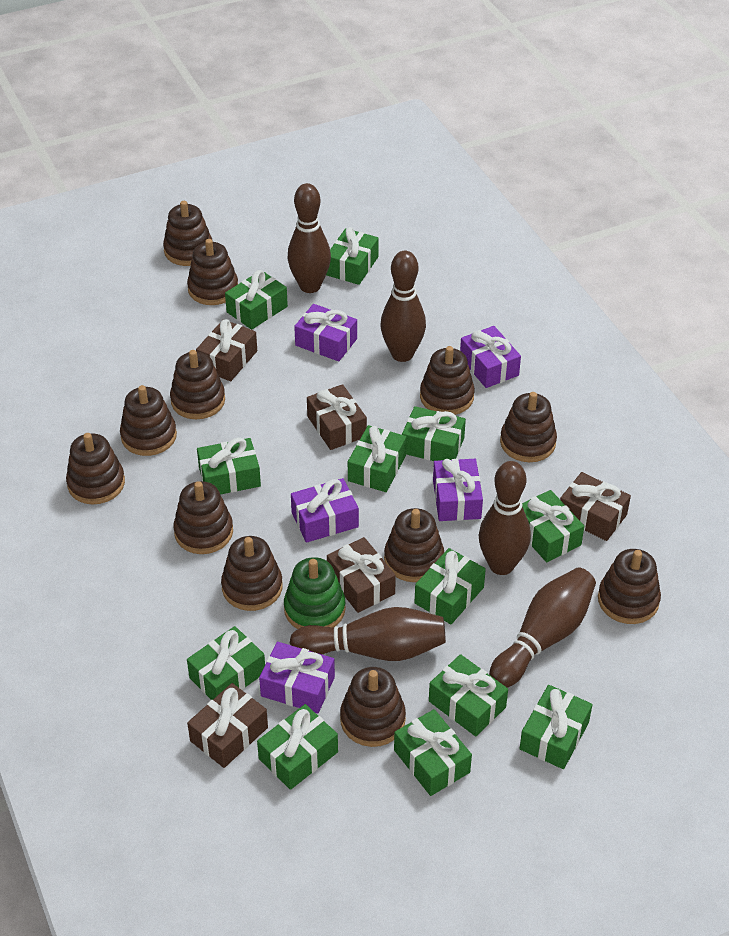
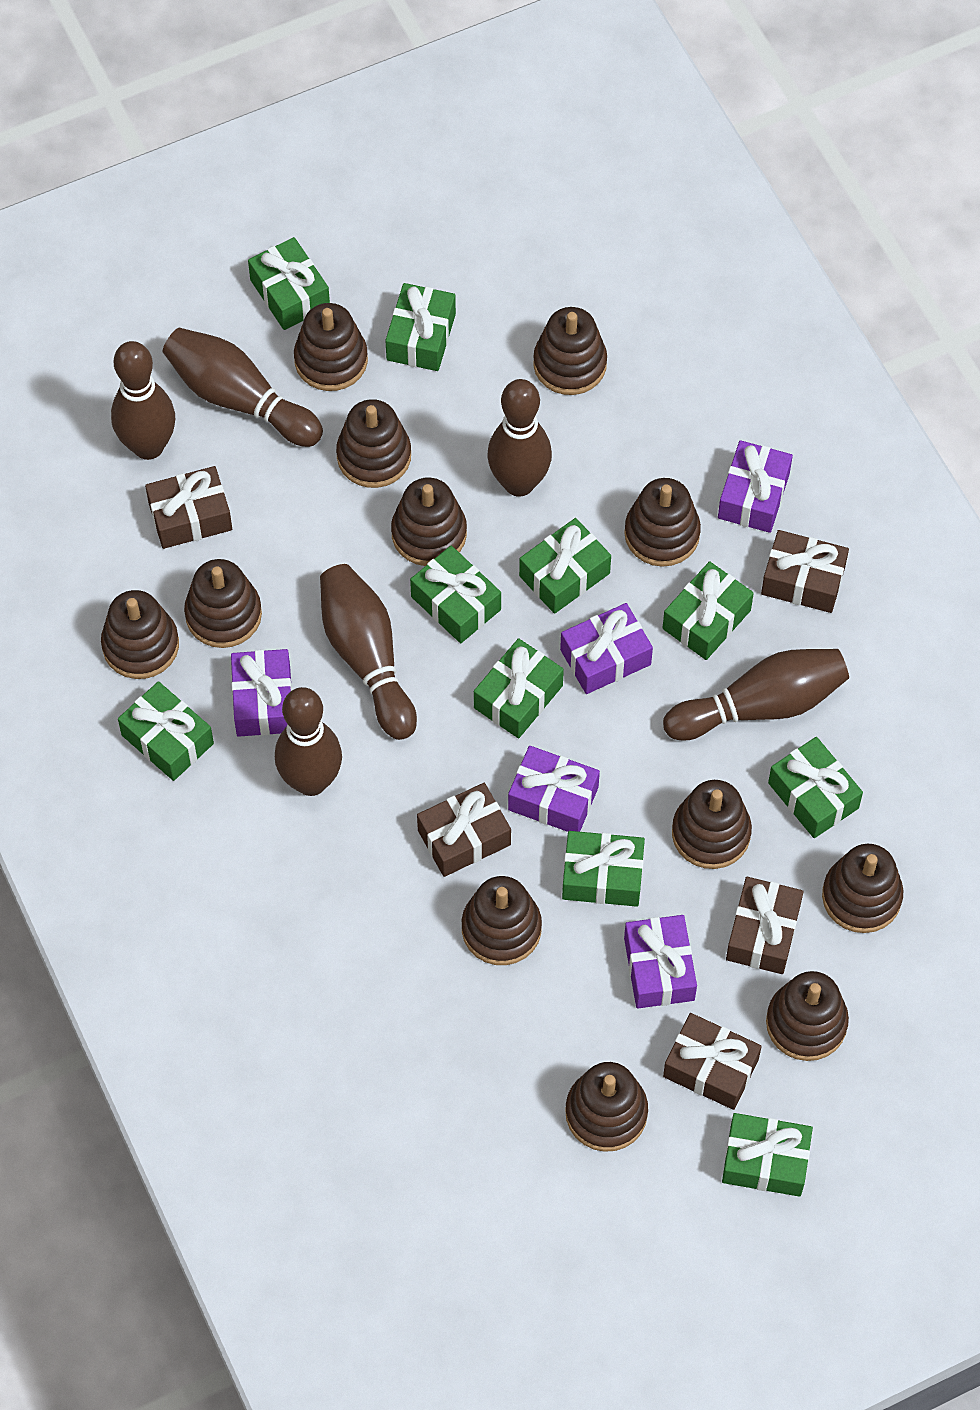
brown bowling pin: [287,183,331,293] [290,607,446,661] [381,251,426,362] [479,461,531,575] [489,567,596,688] = 5 -> [111,341,175,460] [163,328,323,447] [275,687,342,796] [320,564,417,740] [487,379,552,497] [663,649,849,741] = 6
green gift: [187,626,265,700] [197,438,261,495] [225,270,288,330] [257,704,338,790] [326,227,379,285] [348,425,406,492] [394,709,472,796] [402,406,466,461] [414,548,486,624] [429,654,508,736] [520,685,593,769] [522,490,584,562] = 12 -> [118,681,214,781] [248,237,330,330] [385,283,456,371] [410,546,501,643] [474,638,564,738] [519,518,611,614] [562,831,645,907] [663,561,754,660] [722,1113,813,1197] [768,737,863,838] = 10
green stacking toy: [284,557,346,629] = 1 -> none = 0

